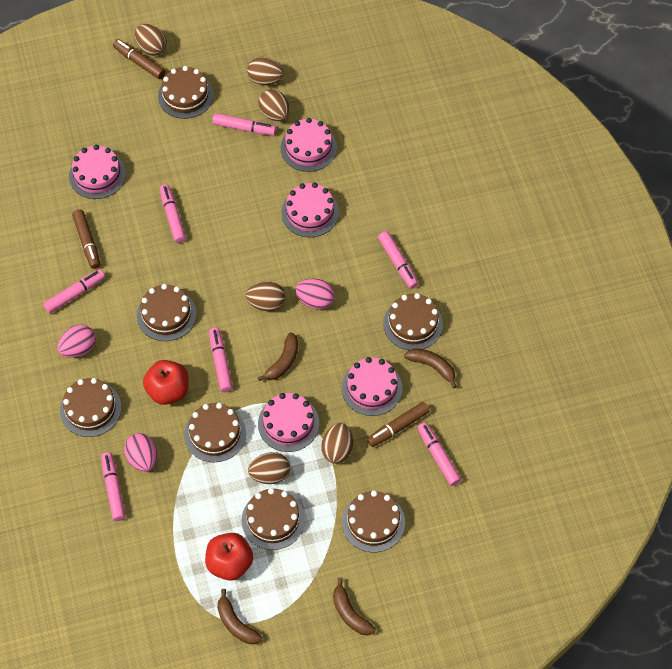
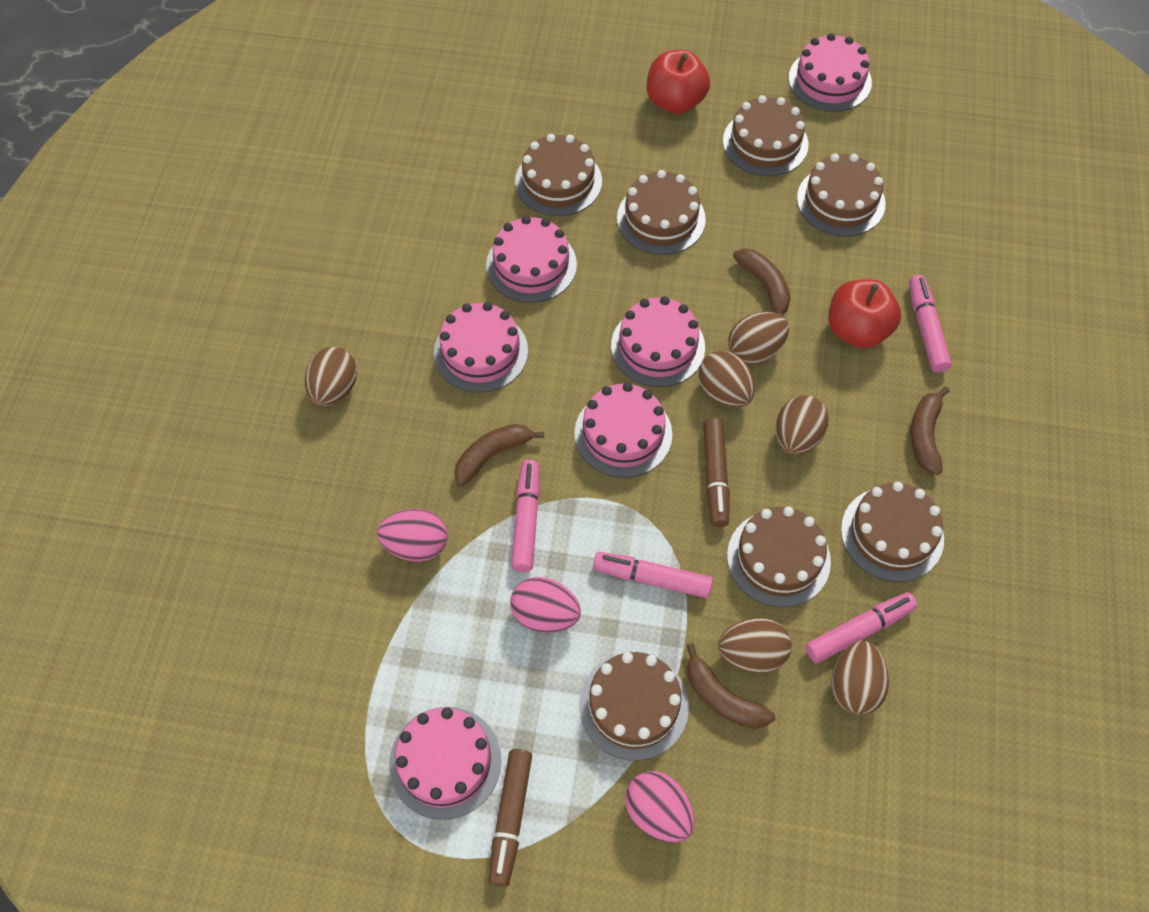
brown marker: [72,210,100,269] [113,39,165,79] [367,402,430,447] = 3 -> [488,749,532,887] [703,418,730,527] = 2
pink cake: [69,145,126,199] [258,393,319,452] [281,118,337,172] [281,183,339,237] [342,357,402,416] = 5 -> [389,707,501,820] [434,302,528,393] [486,216,577,303] [574,382,672,478] [611,296,705,387] [789,33,872,112] = 6
pink marker: [43,269,105,313] [101,452,126,521] [160,184,186,243] [209,328,233,392] [212,113,276,136] [378,231,418,289] [417,422,461,486] = 7 -> [511,460,540,572] [593,552,713,598] [805,592,917,663] [909,275,952,372] = 4

